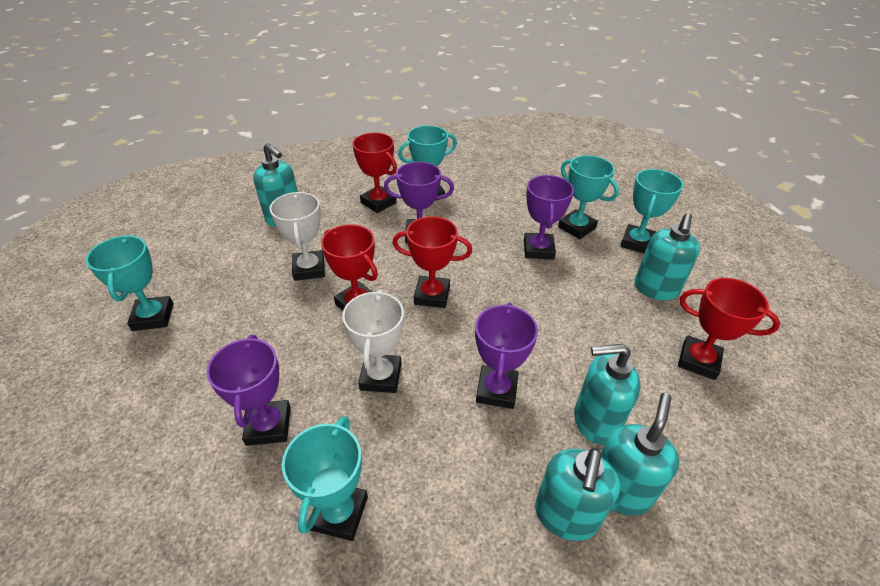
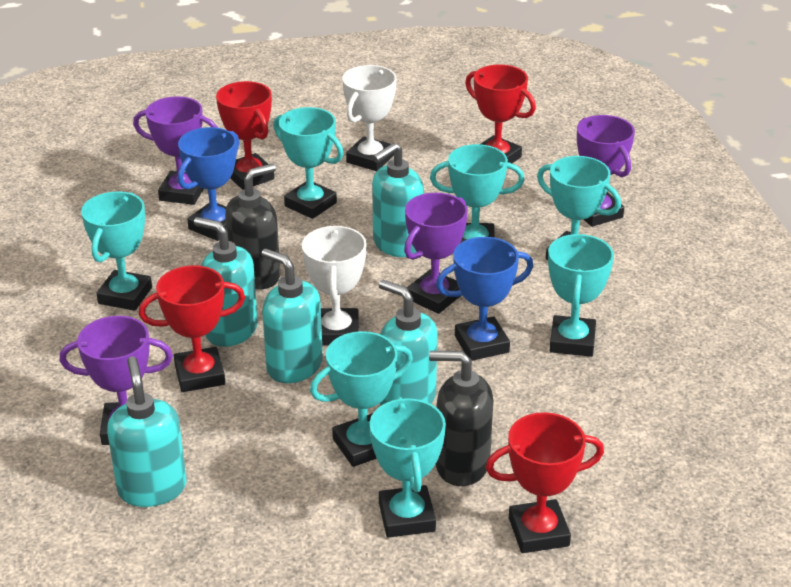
black soap dispenser: none = 0 -> [225,163,280,290] [429,351,493,486] = 2
blue trophy: none = 0 -> [178,127,239,241] [436,237,534,361] = 2
turquoise trophy: [86,235,173,331] [282,416,368,541] [398,125,457,201] [558,155,619,239] [620,169,683,254] = 5 -> [81,192,152,311] [274,107,343,219] [310,331,413,467] [370,397,446,538] [430,144,525,243] [537,156,621,260] [548,234,614,357] = 7

